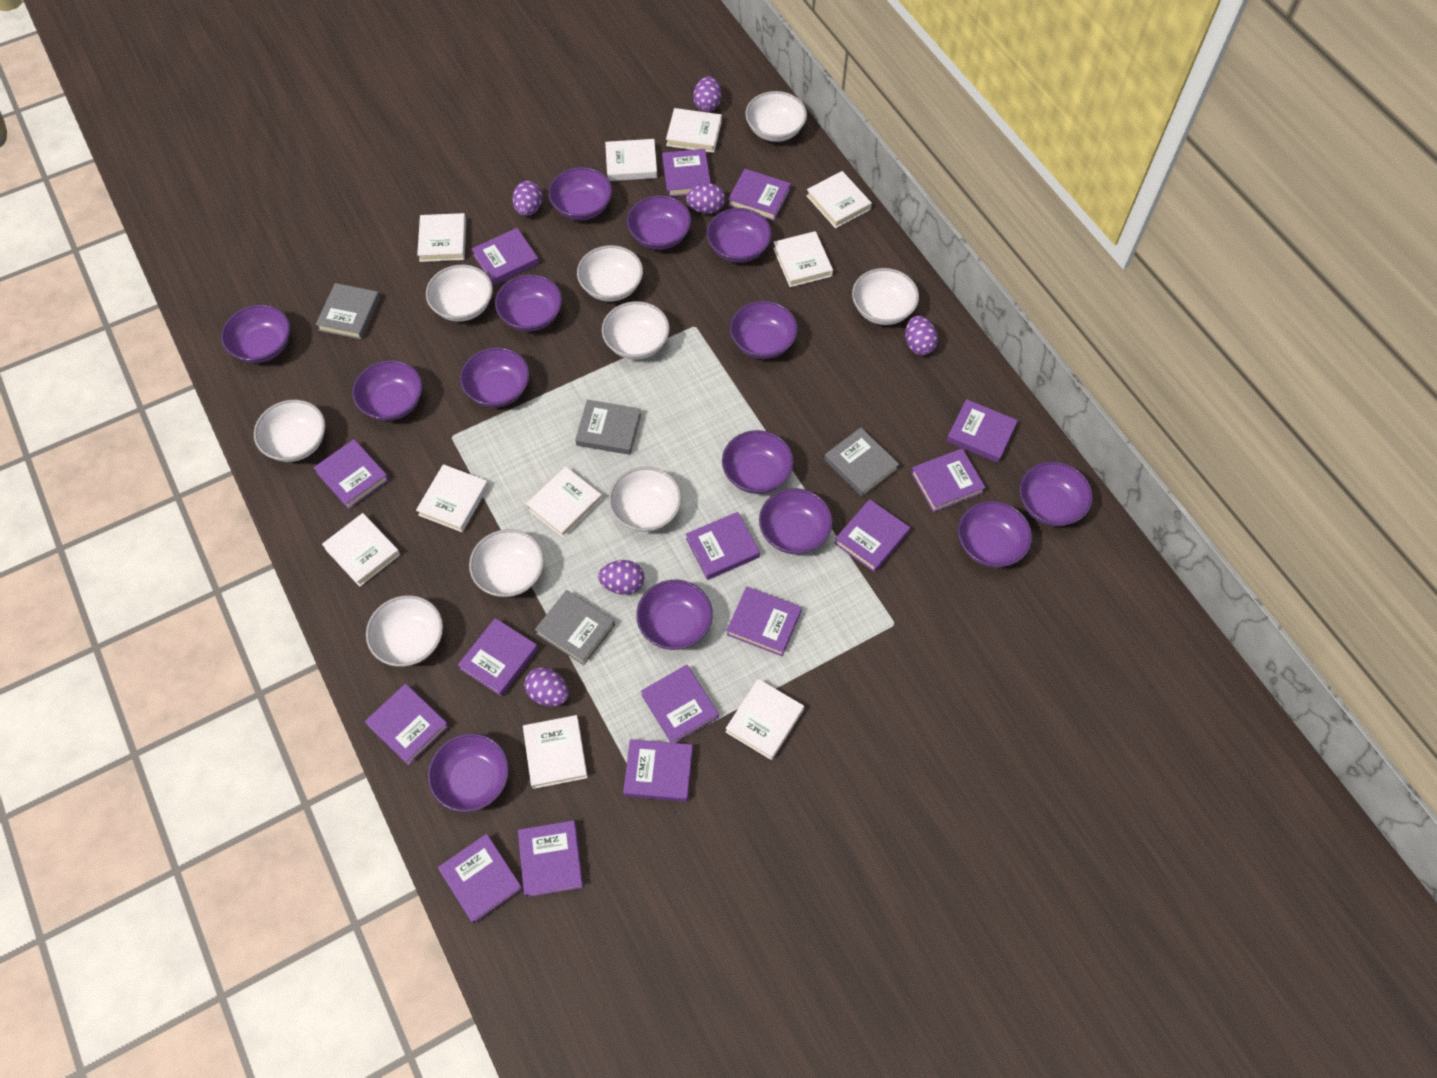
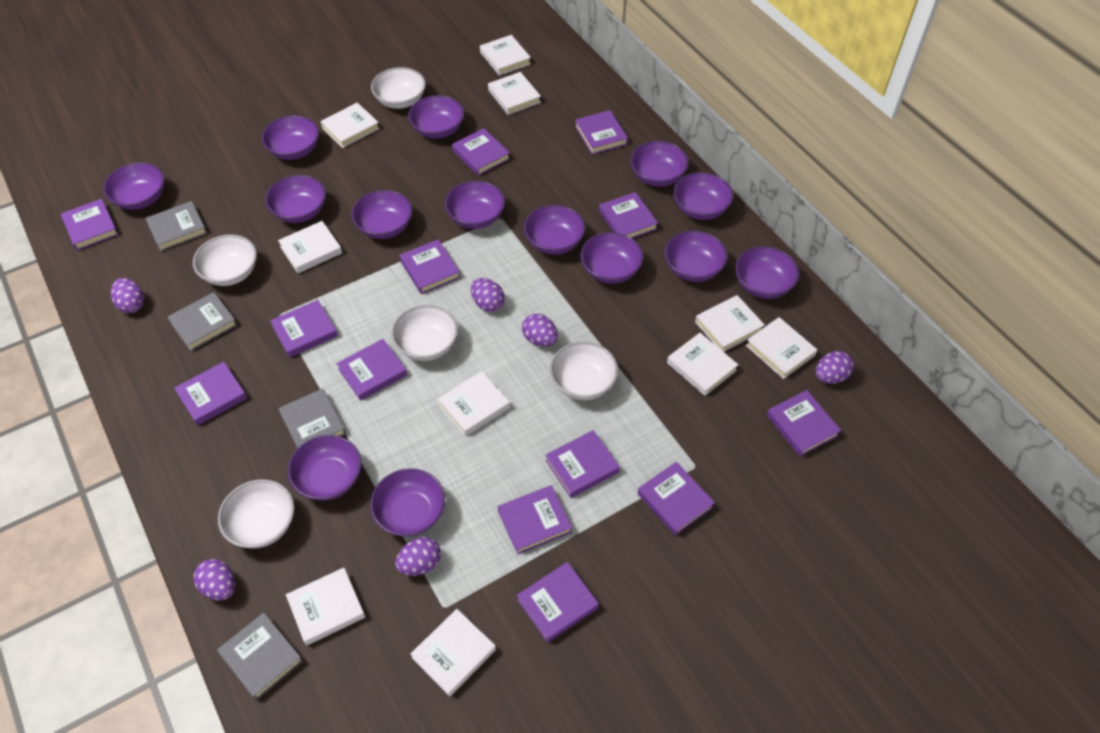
purple book: [313,439,389,509] [365,684,449,766] [438,834,523,924] [458,618,538,697] [472,228,539,286] [518,820,583,897] [623,739,693,802] [641,665,719,743] [662,149,711,197] [686,512,760,580] [727,587,802,656] [728,169,791,221] [834,499,910,572] [911,448,986,512] [947,399,1018,463] = 15 -> [61,199,119,251] [174,362,247,426] [270,300,338,358] [336,339,407,401] [400,240,460,294] [452,128,510,176] [498,485,572,554] [517,562,599,643] [545,430,620,498] [575,110,628,154] [599,192,658,239] [637,462,715,536] [767,390,841,457] = 13
white bowl: [254,400,325,462] [366,595,443,667] [426,265,493,322] [469,529,544,597] [577,245,643,302] [602,301,670,360] [609,467,682,532] [745,91,807,142] [852,268,919,325] = 9 -> [193,235,257,286] [218,479,294,548] [371,67,426,109] [391,305,458,361] [550,342,618,400] = 5

